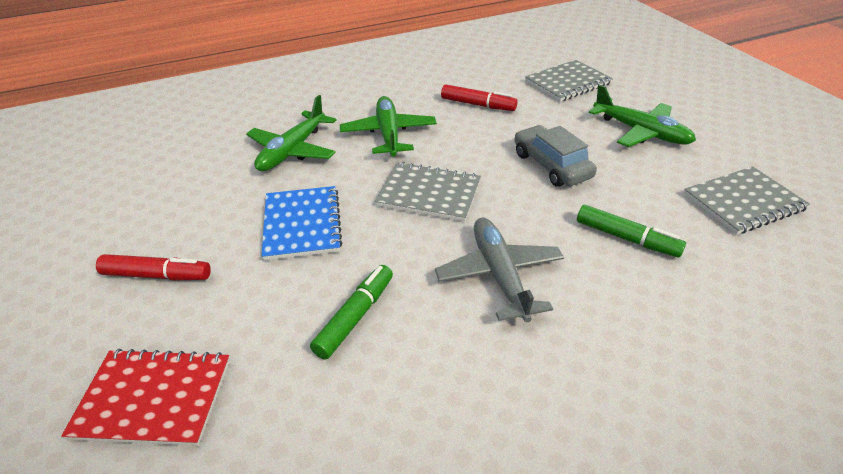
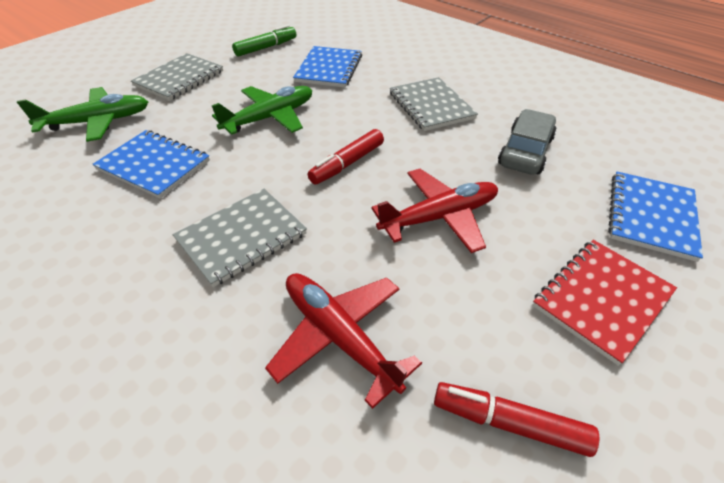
blue notebook: [262,186,342,261] = 1 -> [93,130,210,199] [293,46,362,88] [608,172,703,262] = 3
green marker: [310,265,393,359] [577,205,686,257] = 2 -> [232,25,296,57] = 1
green plane: [246,95,336,171] [340,96,437,156] [589,85,696,147] = 3 -> [17,87,148,142] [212,86,312,135] = 2
grey plane: [435,218,564,322] = 1 -> none = 0
red plane: none = 0 -> [265,273,422,409] [371,169,498,253] = 2

